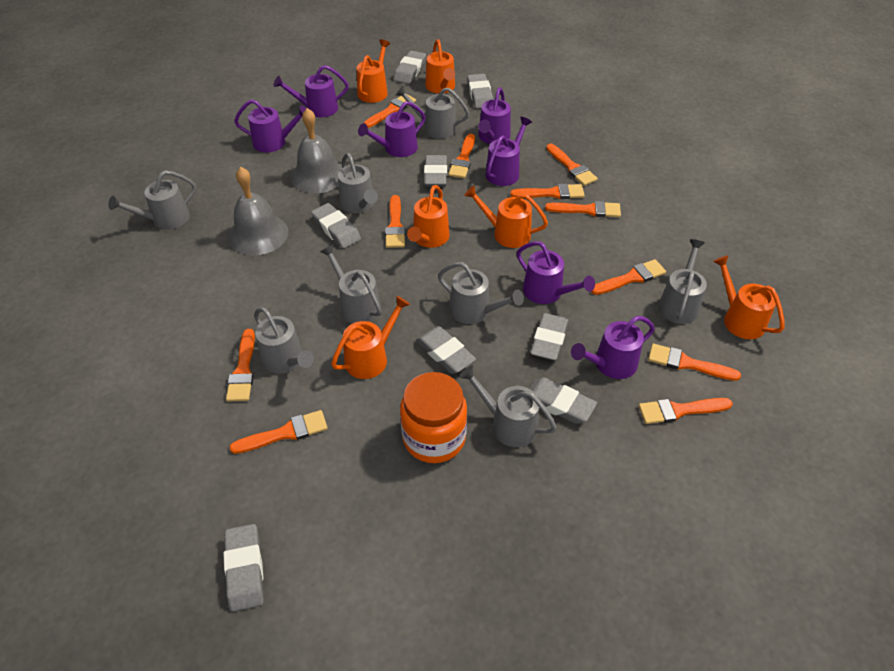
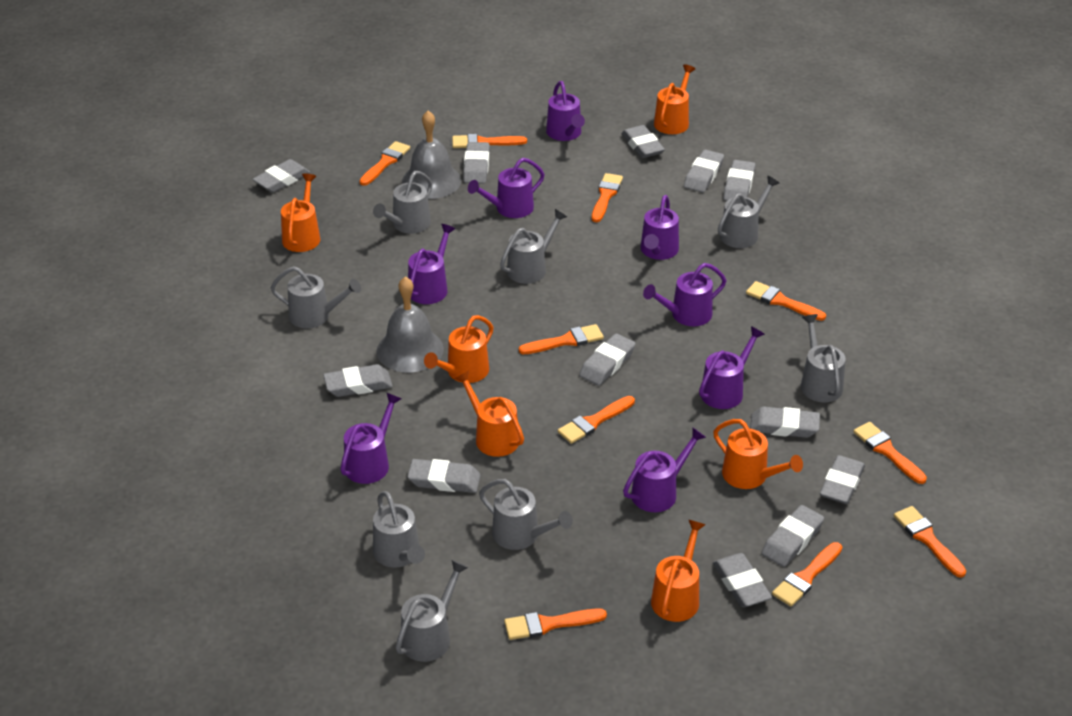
grey eraser: [224,524,264,612] [311,203,361,249] [394,51,426,84] [416,326,476,374] [424,155,447,187] [467,74,494,109] [529,377,597,424] [530,313,569,360] = 8 -> [252,159,310,192] [323,364,393,397] [407,459,481,493] [463,142,490,184] [579,334,635,385] [621,125,665,158] [684,149,724,192] [713,553,772,607] [723,160,755,201] [750,406,820,438] [761,505,824,567] [820,455,865,504] = 12
orange brush: [226,329,255,401] [230,410,328,454] [364,95,416,128] [385,195,405,248] [448,134,475,178] [510,184,585,199] [545,201,621,217] [546,143,598,186] [591,259,666,295] [639,398,733,424] [648,344,741,381] = 11 -> [359,141,410,186] [452,134,527,148] [504,608,607,640] [519,324,604,354] [558,396,635,444] [592,173,623,222] [746,281,826,321] [772,542,842,607] [853,422,927,484] [894,506,966,578] = 10
orange jar: [400,372,467,463] = 1 -> none = 0
purple watering can: [234,99,307,152] [274,65,349,117] [358,101,426,157] [478,88,511,144] [485,117,532,186] [517,241,595,304] [571,316,655,379] = 7 -> [340,393,401,484] [408,224,455,304] [468,158,545,218] [546,81,585,141] [623,427,706,512] [640,195,679,260] [643,263,726,326] [699,326,765,409] = 8

